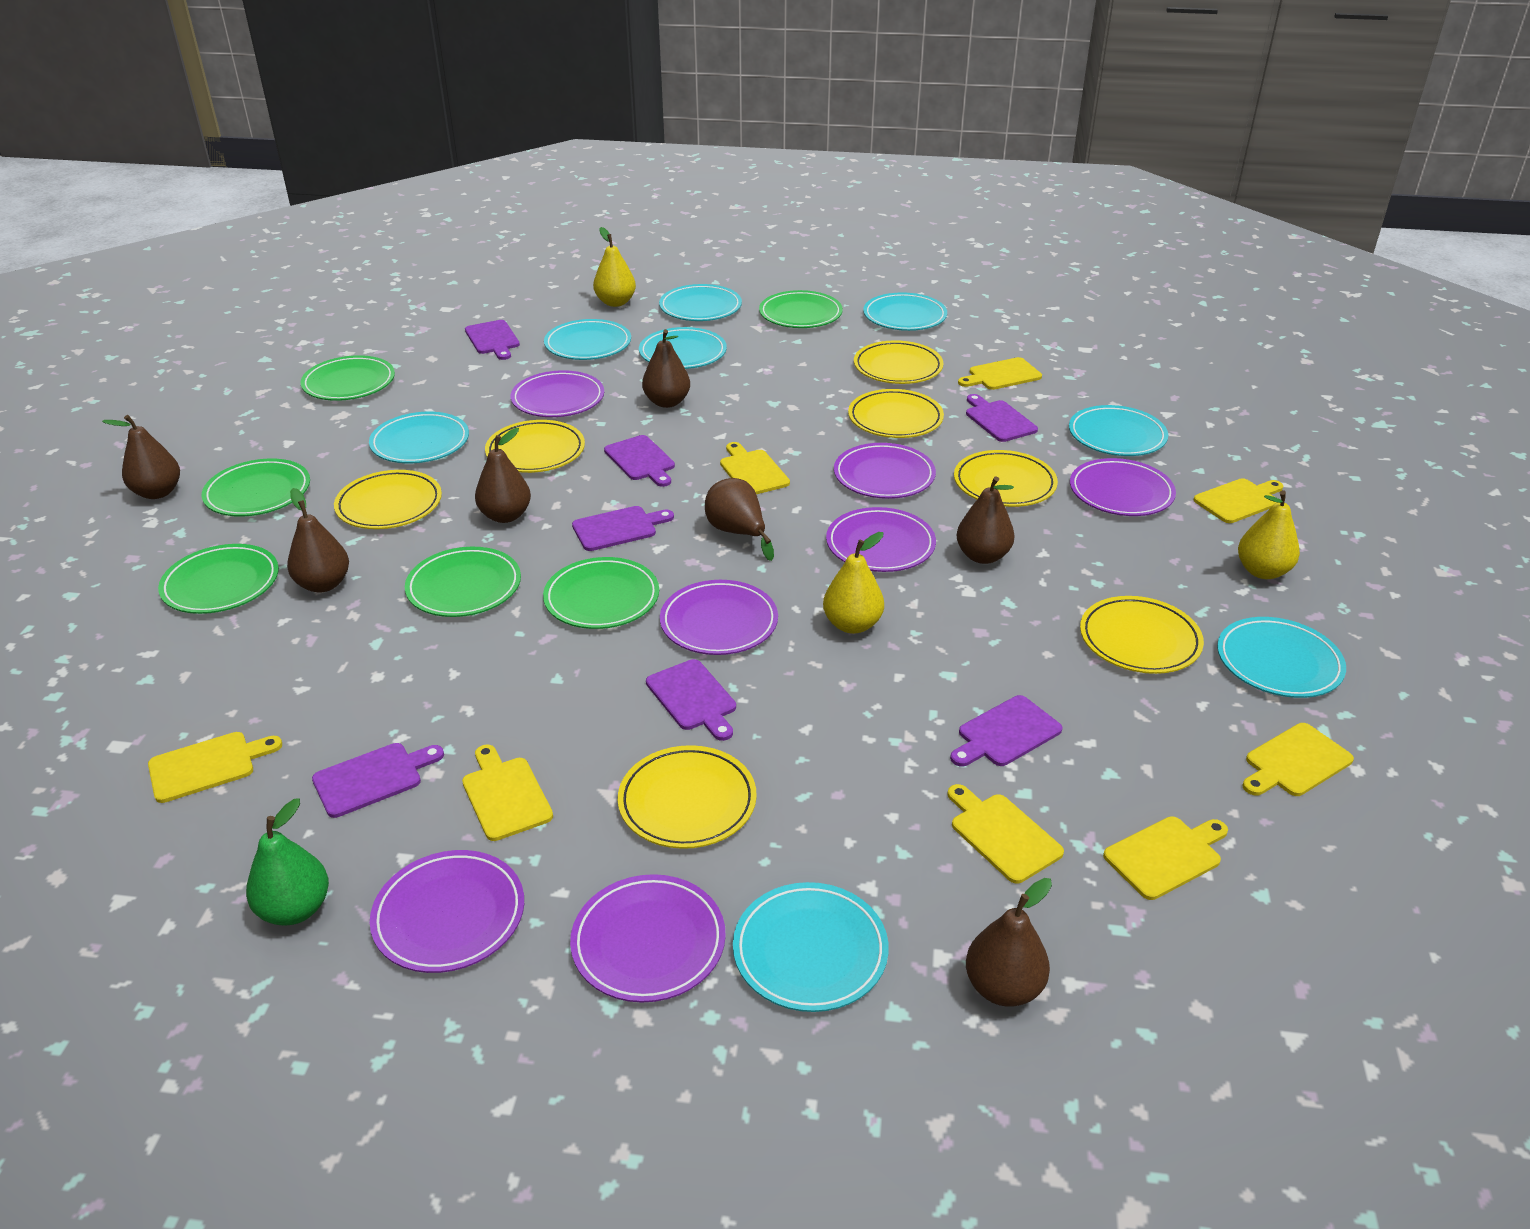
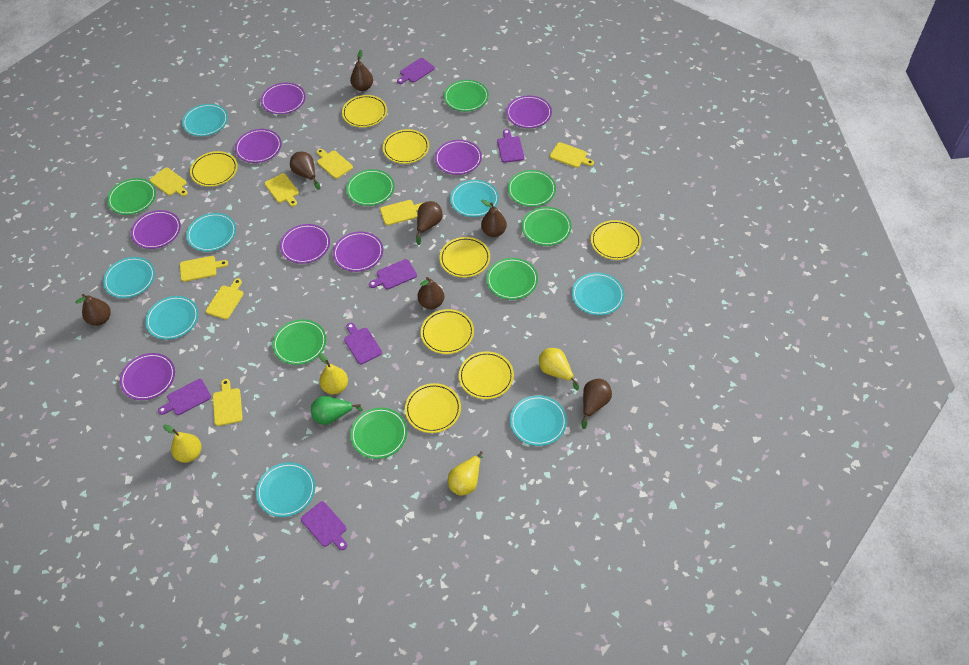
green plate: [158,544,279,614] [202,459,310,517] [301,355,395,401] [405,547,521,617] [543,557,659,629] [759,290,843,328] = 6 -> [107,178,156,215] [273,319,326,365] [346,169,394,206] [350,408,407,459] [444,80,489,112] [486,258,538,300] [508,170,556,207] [522,207,572,246] = 8
purple cutting board: [312,743,444,818] [465,320,520,360] [572,506,674,551] [604,435,675,487] [646,659,736,741] [950,695,1063,767] [966,394,1038,442] = 7 -> [158,379,211,415] [301,501,347,550] [344,323,382,365] [369,259,417,289] [397,58,435,84] [497,129,524,163] = 6
purple plate: [370,850,524,973] [511,370,604,417] [570,874,726,1003] [660,580,778,655] [826,507,936,572] [834,443,936,499] [1070,458,1176,516] = 7 -> [120,353,175,400] [131,210,181,249] [235,129,282,163] [261,83,306,114] [280,224,330,264] [333,232,383,272] [435,140,482,175] [506,96,552,128] = 8
yellow pear: [593,227,636,307] [823,532,884,634] [1238,490,1300,579] = 3 -> [163,424,202,463] [318,353,348,394] [448,451,483,496] [539,348,579,390] = 4
yellow plate: [334,470,442,529] [485,420,585,473] [618,745,757,849] [848,389,944,438] [854,340,944,384] [954,450,1058,507] [1080,596,1204,674] = 7 -> [190,151,238,187] [342,95,387,127] [383,129,429,164] [405,383,461,433] [421,309,474,354] [440,237,490,278] [459,351,514,399] [591,220,641,260] = 8

